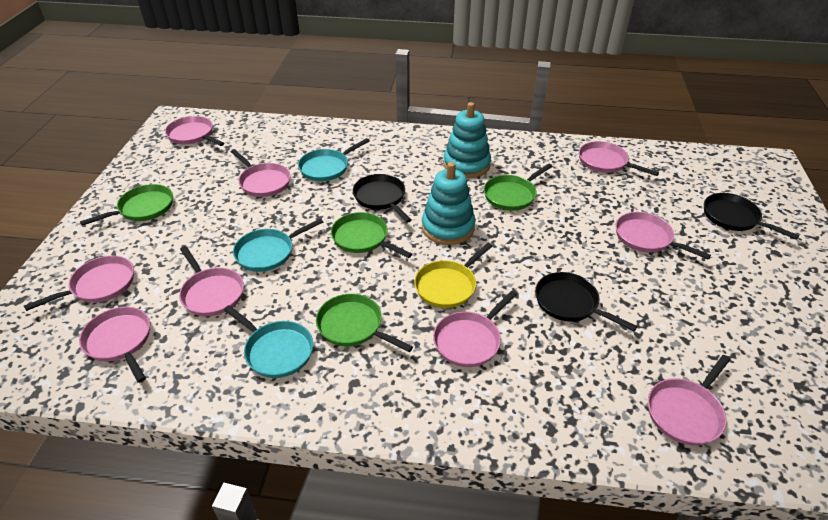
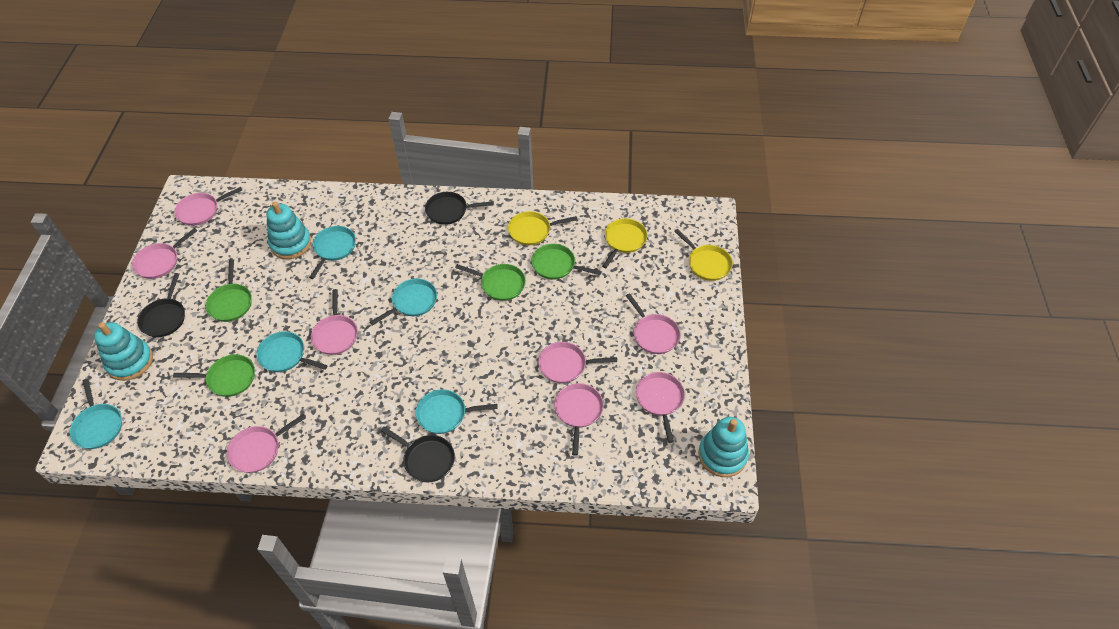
pink pan: [24,256,134,311] [79,307,150,383] [165,116,224,146] [179,246,244,316] [231,149,291,197] [433,291,517,367] [579,141,659,176] [615,212,711,259] [648,355,730,445] = 9 -> [132,228,197,279] [175,187,242,226] [227,414,306,473] [311,289,358,355] [538,342,617,383] [554,383,604,456] [626,293,680,354] [636,372,685,443] = 8
turquoise pan: [224,305,313,378] [233,218,323,272] [298,138,370,182] = 3 -> [70,379,122,449] [256,331,328,372] [309,226,356,279] [370,279,437,326] [416,389,498,434] = 5
turquoise stacking toy: [422,162,475,245] [443,102,491,178] = 2 -> [94,322,153,381] [266,202,311,259] [698,417,749,477] = 3
yellow pan: [414,243,493,308] = 1 -> [508,211,578,245] [602,218,647,268] [674,229,733,281] = 3

